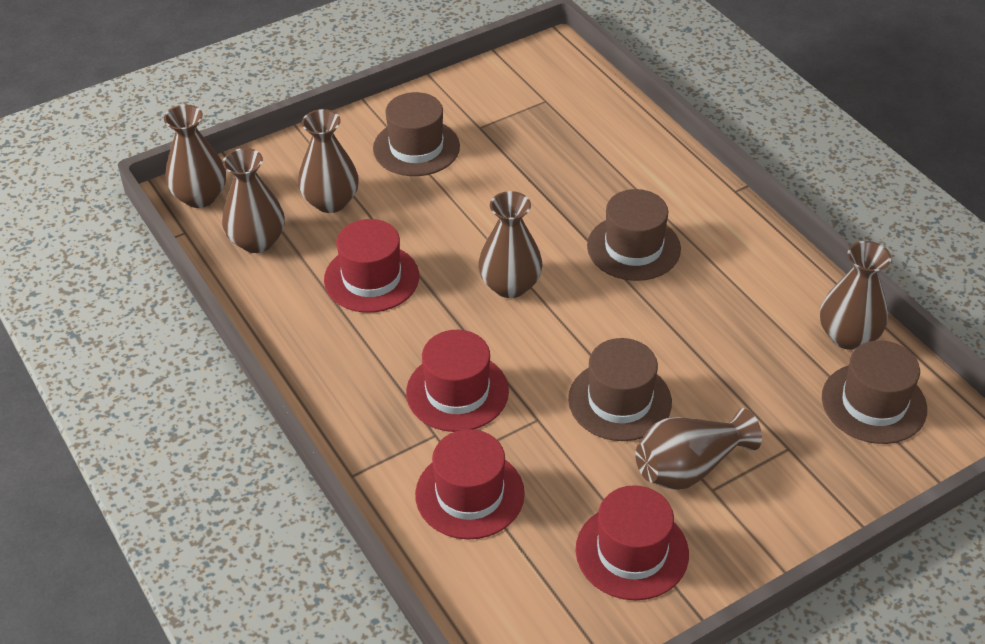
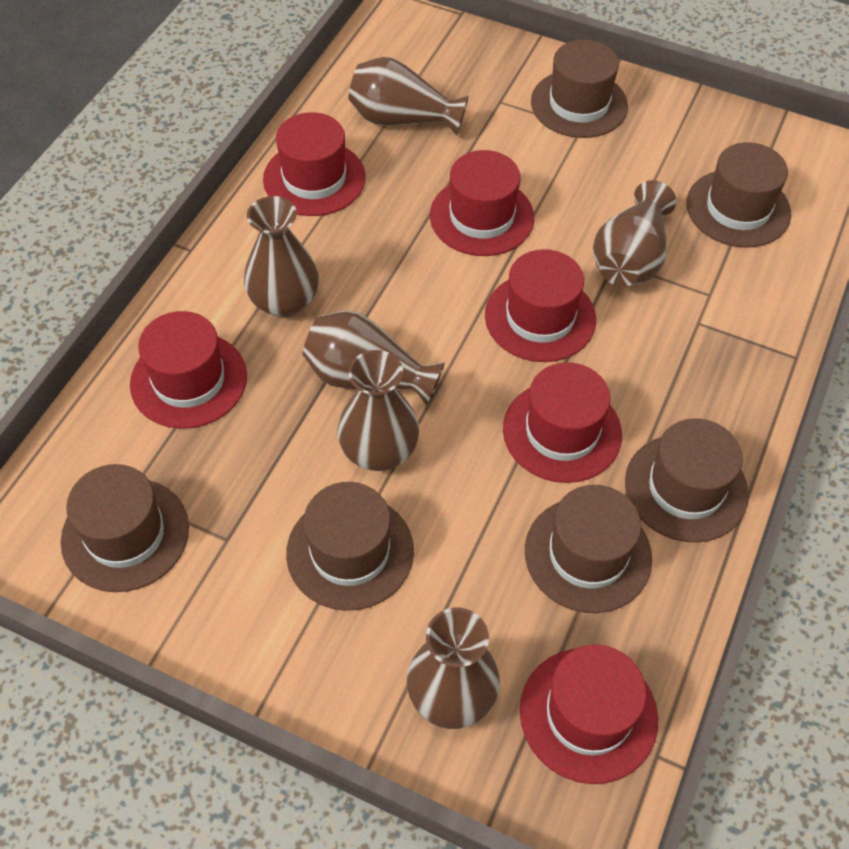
brown hat: [373,92,460,176] [568,338,672,441] [587,189,681,281] [822,340,927,444] = 4 -> [61,464,189,592] [286,482,414,611] [525,485,652,613] [531,40,628,138] [625,418,749,543] [687,142,791,248] = 6
red hat: [324,219,419,313] [406,330,509,432] [415,429,525,540] [576,485,689,600] = 4 -> [130,311,247,429] [263,112,366,216] [430,150,534,256] [485,249,596,362] [503,362,622,483] [520,644,658,784] = 6

